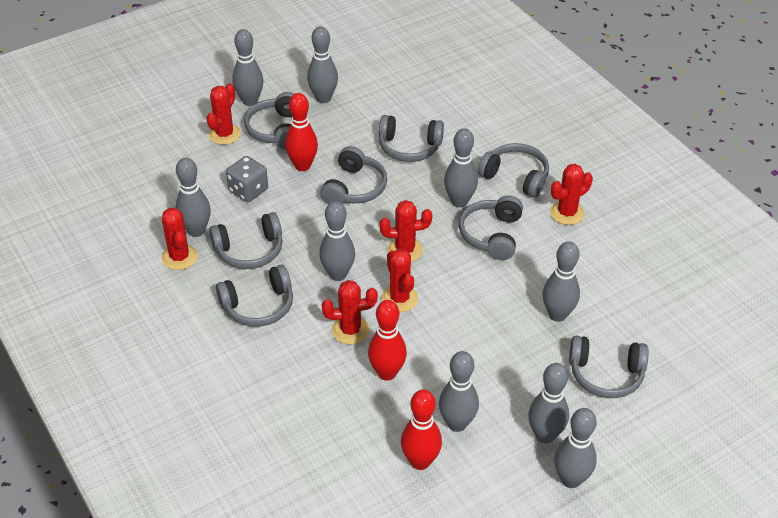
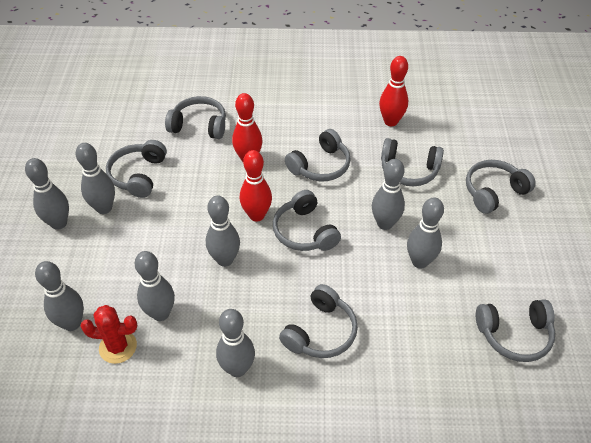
grey bowling pin: [175,158,211,237] [232,29,264,106] [307,26,338,103] [319,201,355,281] [439,351,479,432] [444,128,478,207] [528,363,569,443] [543,241,580,322] [554,408,597,488] = 9 -> [25,158,69,230] [35,261,84,331] [76,143,115,214] [135,251,175,321] [206,195,240,267] [216,309,255,377] [372,159,405,230] [407,197,444,269] = 8
grey dice: [226,156,268,202] = 1 -> none = 0
red cactus: [161,208,198,270] [207,83,241,145] [322,280,378,344] [379,200,432,262] [381,249,418,312] [550,164,593,225] = 6 -> [80,305,137,364] = 1

